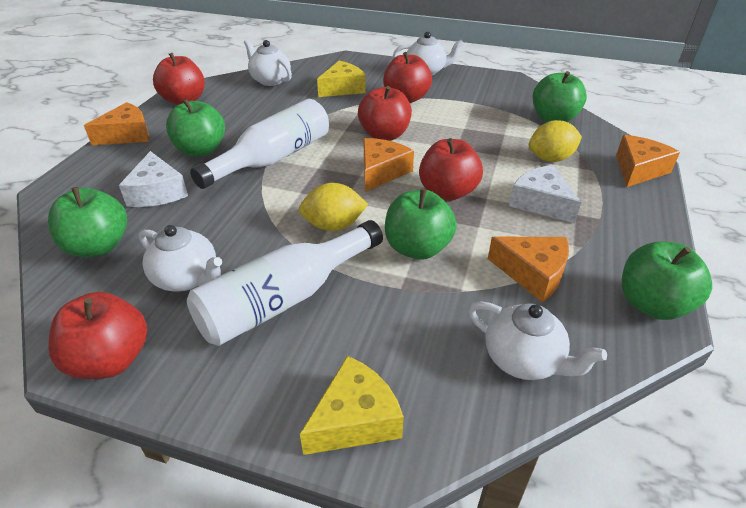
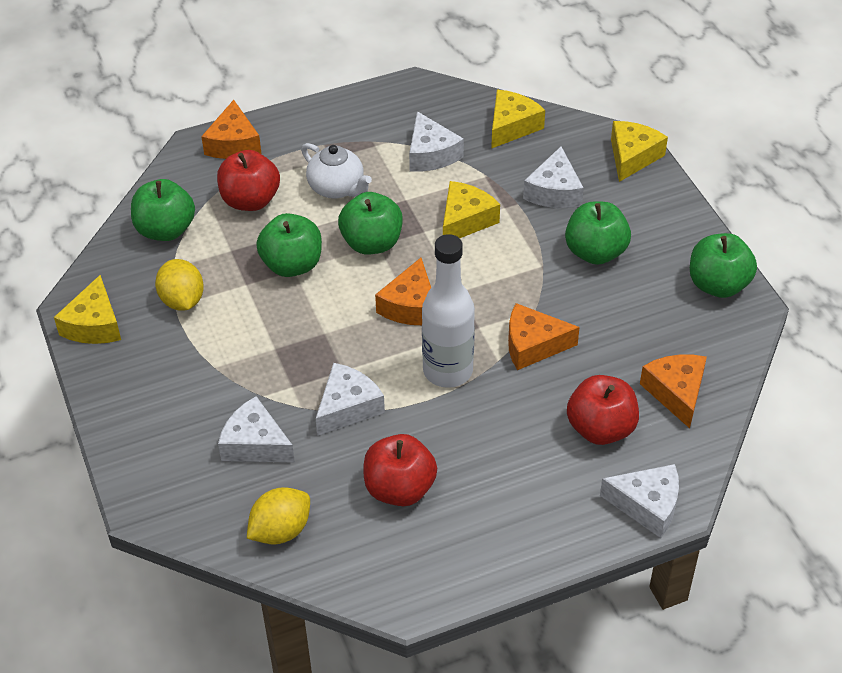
red apple: [49,292,147,379] [153,53,205,105] [358,86,412,141] [383,52,432,103] [419,138,483,201] = 5 -> [217,150,280,211] [363,434,437,506] [567,375,639,445] = 3
white bottle: [187,220,383,346] [190,99,329,189] = 2 -> [422,234,475,388] = 1
white cheese: [119,151,188,207] [509,165,581,224] = 2 -> [218,396,295,463] [316,363,385,436] [409,111,464,172] [523,147,584,208] [600,464,679,538] = 5
white teapot: [139,225,222,291] [244,39,292,86] [393,32,464,75] [468,301,607,380] = 4 -> [301,143,372,198] = 1
yellow cheese: [300,356,404,455] [317,61,366,97] = 2 -> [54,275,121,344] [443,181,500,238] [491,90,545,149] [611,121,668,182] = 4

